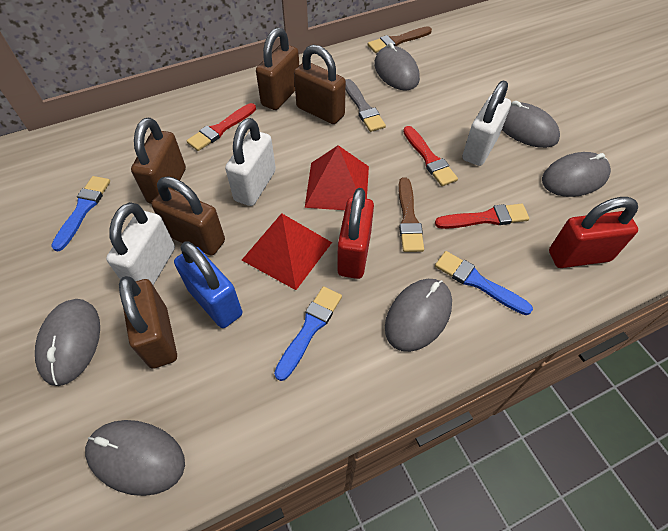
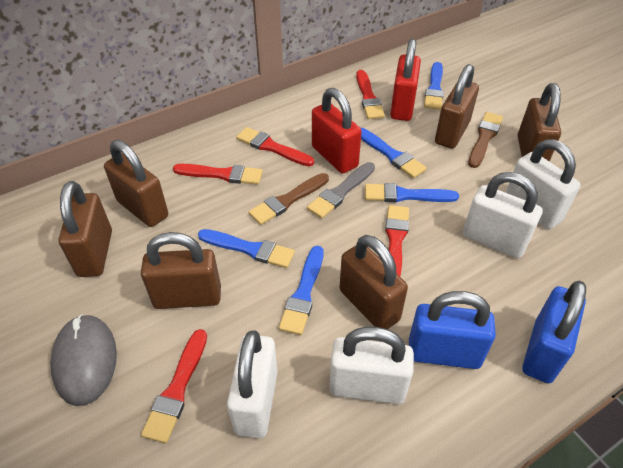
blue brush: [51,176,110,251] [274,286,342,381] [435,251,533,315] = 3 -> [198,229,295,268] [279,246,323,335] [361,128,427,178] [365,183,459,202] [424,62,444,110] = 5
blue padlock: [174,241,242,328] = 1 -> [409,291,496,369] [522,281,586,383] = 2
brown padlock: [119,276,177,369] [131,118,186,204] [152,176,225,256] [256,27,299,110] [294,45,346,124] = 5 -> [59,181,112,277] [104,140,168,227] [141,232,221,309] [339,235,408,329] [435,64,479,149] [518,83,561,162] = 6
grey mouse: [35,299,100,386] [85,420,185,496] [374,43,420,91] [385,279,452,352] [502,101,560,148] [542,152,611,197] = 6 -> [50,314,117,406] = 1
red brush: [187,103,256,151] [403,126,458,186] [435,204,529,229] = 3 -> [141,329,207,443] [173,164,263,185] [236,127,314,166] [356,70,385,119] [385,205,409,276] = 5
red pyramid: [242,214,332,290] [305,145,369,210] = 2 -> none = 0
white padlock: [106,202,175,285] [225,118,276,206] [462,81,511,166] = 3 -> [227,330,277,438] [329,327,414,404] [463,172,543,258] [505,139,581,229] = 4

